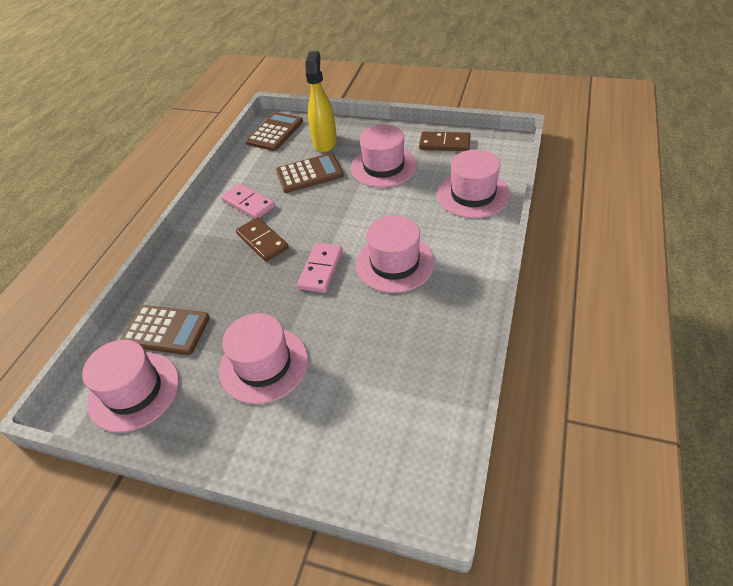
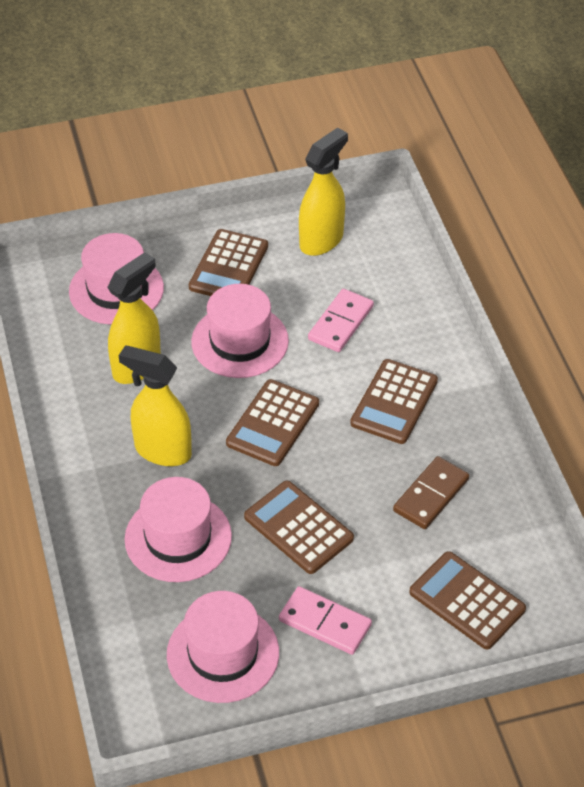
brown calculator: [120,305,210,355] [246,112,303,151] [276,153,344,193] = 3 -> [189,229,268,296] [226,379,319,466] [244,481,354,574] [350,359,438,444] [409,551,526,649] = 5
brown domino: [236,217,289,262] [419,131,471,151] = 2 -> [393,456,469,529] = 1
pink hat: [82,340,179,432] [219,313,308,404] [351,124,417,188] [356,215,435,293] [437,150,510,218] = 5 -> [69,233,164,325] [125,477,232,582] [167,591,279,703] [191,284,289,378] = 4
yellow spray bottle: [305,51,337,153] = 1 -> [107,252,161,384] [119,345,192,466] [299,127,348,256] = 3

